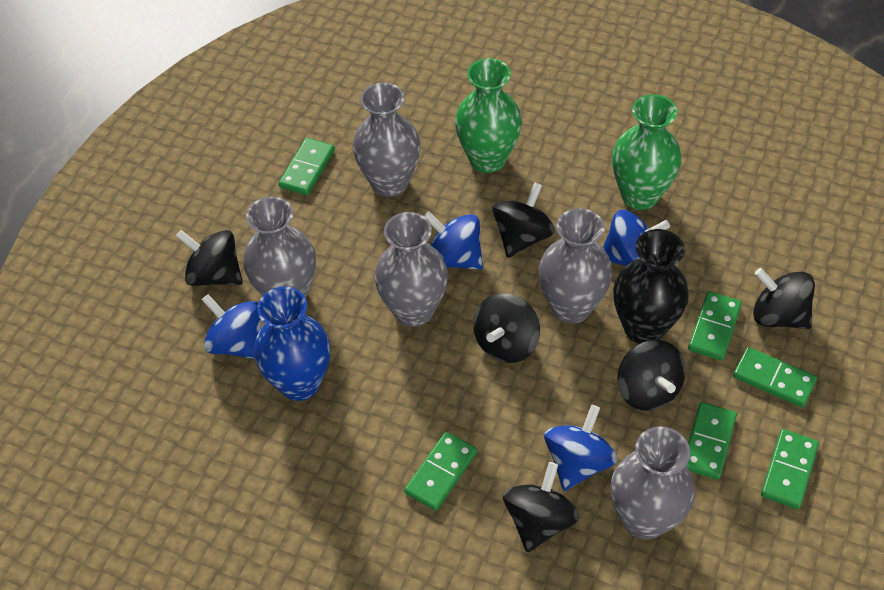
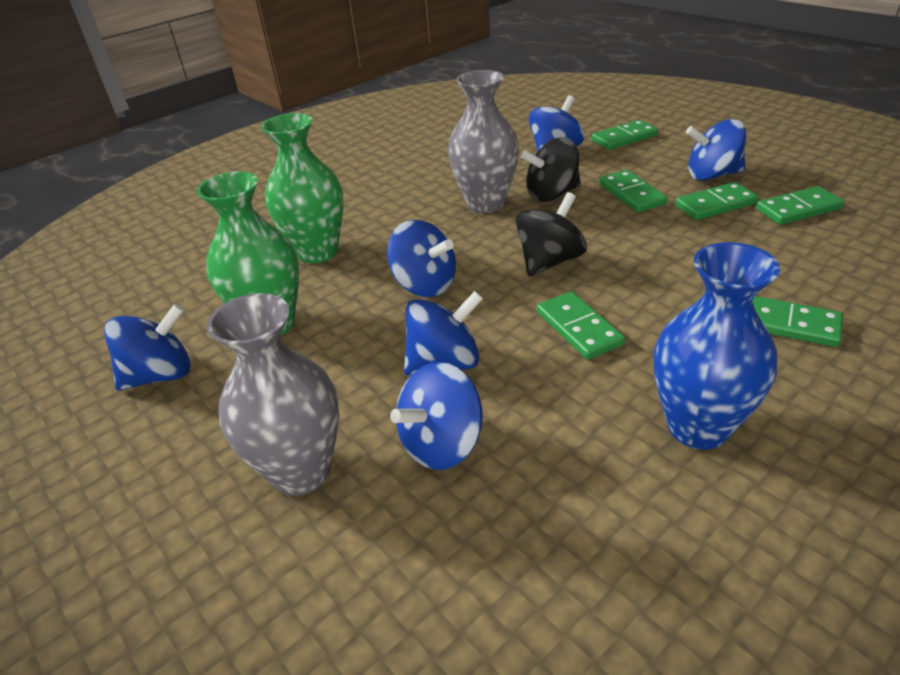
black spinning top: [176,230,243,286] [473,293,540,363] [492,182,555,258] [503,462,579,552] [617,340,685,411] [753,268,815,329] = 6 -> [515,192,587,276] [521,137,581,202] = 2
black vase: [613,229,689,344] = 1 -> none = 0
blue spinning top: [202,294,261,359] [424,211,483,270] [544,405,617,491] [603,210,670,266] = 4 -> [104,304,191,390] [387,220,456,297] [390,362,482,470] [404,291,483,375] [529,95,585,151] [686,119,746,181] = 6
grey vase: [243,197,316,298] [353,83,420,197] [374,212,448,327] [539,208,612,324] [611,426,694,540] = 5 -> [207,293,339,496] [448,70,519,213] = 2

